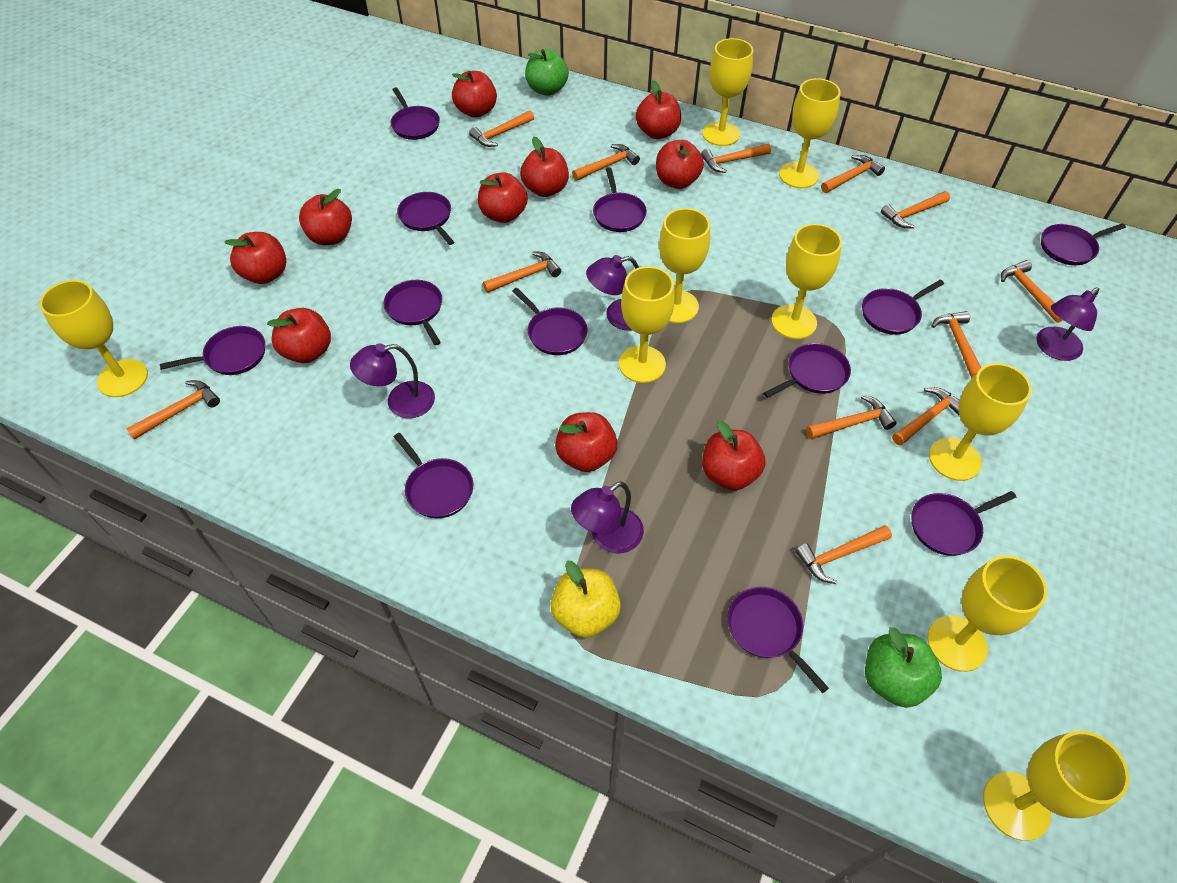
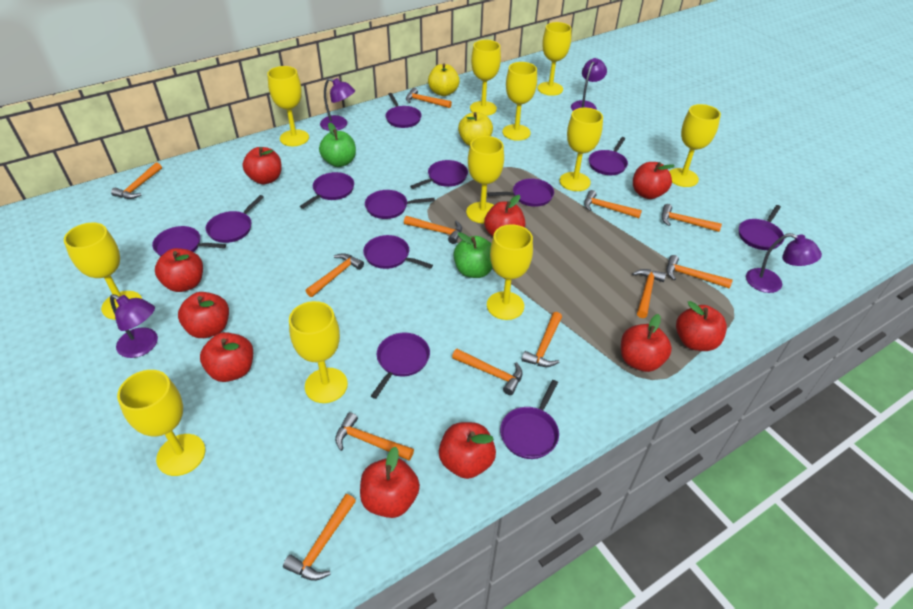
yellow apple: [550,561,621,638] = 1 -> [428,63,460,96] [458,112,493,146] = 2
yellow goblet: [40,280,148,397] [619,266,675,383] [659,208,710,323] [702,38,753,146] [771,224,842,339] [779,78,840,188] [927,556,1047,672] [929,363,1032,481] [983,731,1129,841] = 9 -> [64,223,142,320] [117,370,205,476] [267,66,309,146] [289,301,348,403] [466,136,504,223] [470,40,501,116] [487,224,533,320] [502,62,537,141] [537,22,572,96] [560,108,603,191] [669,104,721,187] = 11

